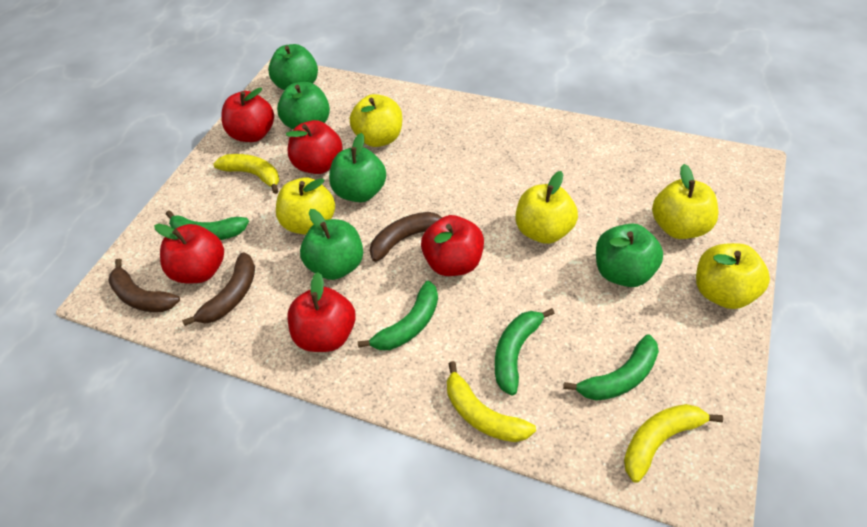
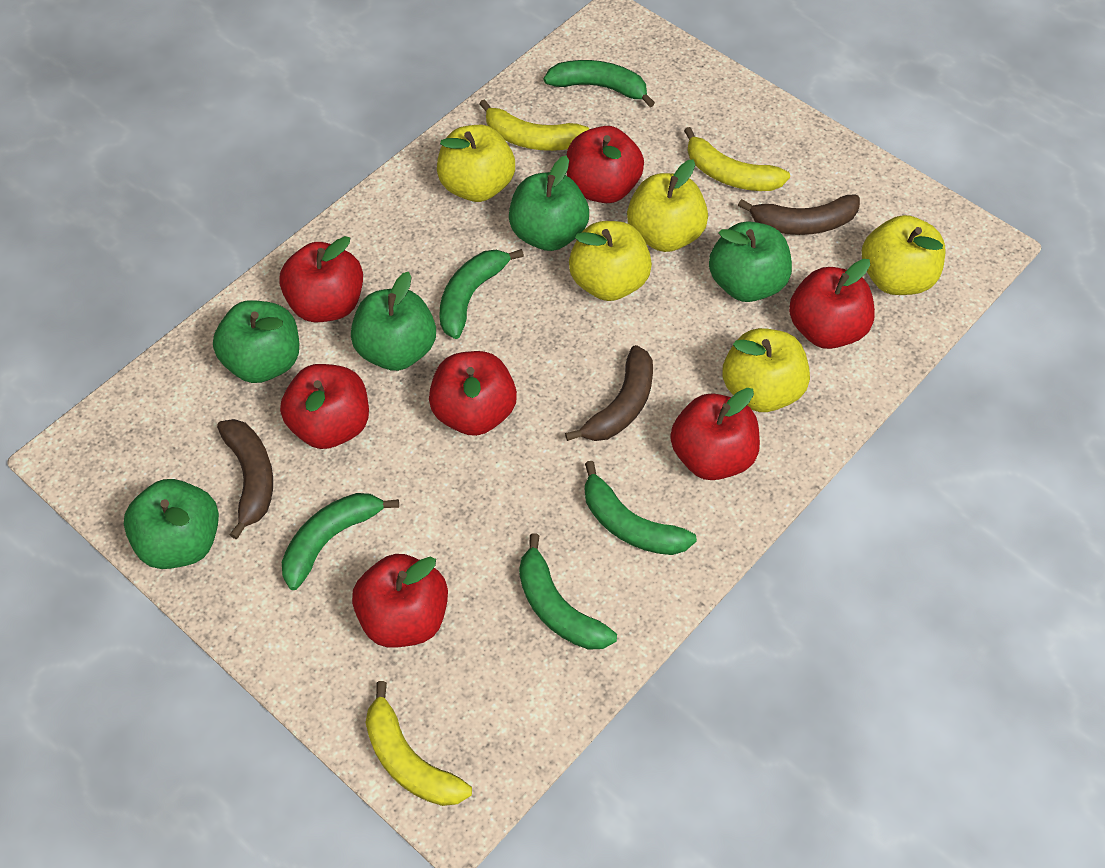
green banana: [166,210,249,240] [358,281,438,350] [495,308,555,395] [563,334,659,401] = 4 -> [282,493,399,590] [440,249,524,339] [519,533,617,650] [544,60,655,107] [585,461,697,555] = 5
red apple: [154,224,224,283] [221,87,274,142] [286,120,343,174] [287,272,355,352] [421,215,484,276] = 5 -> [279,236,363,322] [280,364,369,449] [352,554,448,647] [429,351,517,436] [566,126,644,203] [670,388,760,480] [789,259,875,349] = 7

